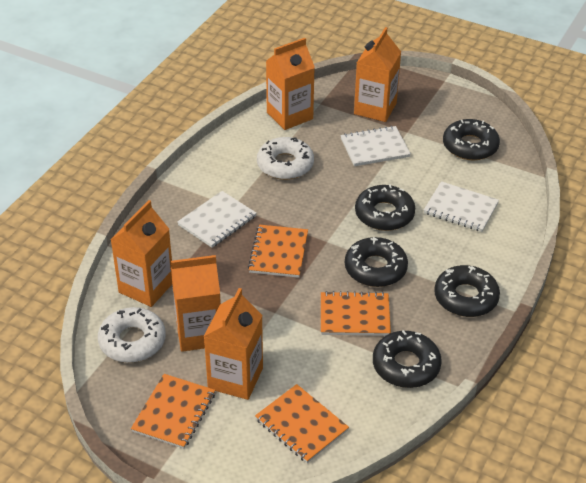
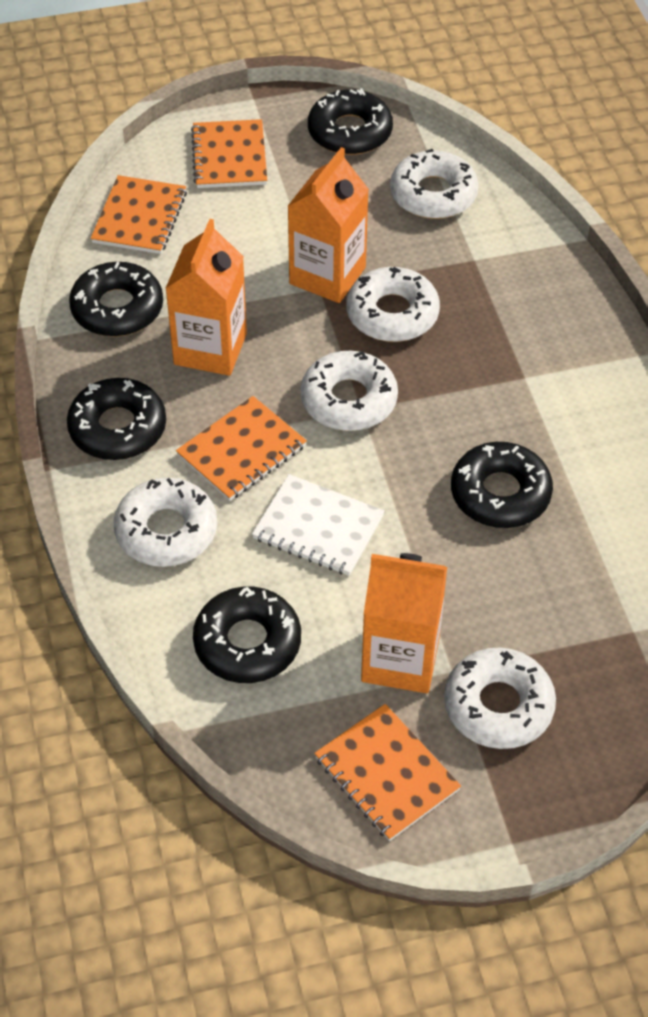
orange carton: [111,200,172,307] [171,255,221,352] [203,288,263,400] [266,38,315,130] [354,27,401,122] = 5 -> [165,219,247,376] [287,147,369,303] [361,553,447,693] = 3
white donut: [98,307,166,363] [257,137,314,180] = 2 -> [113,478,217,567] [300,351,398,431] [346,267,440,342] [390,149,479,219] [444,648,556,749] = 5
white notebook: [177,191,256,248] [340,126,411,166] [424,181,499,232] = 3 -> [252,474,385,576] = 1

